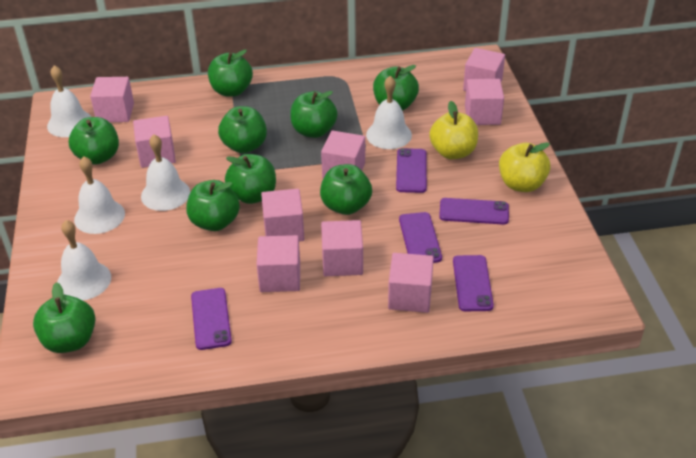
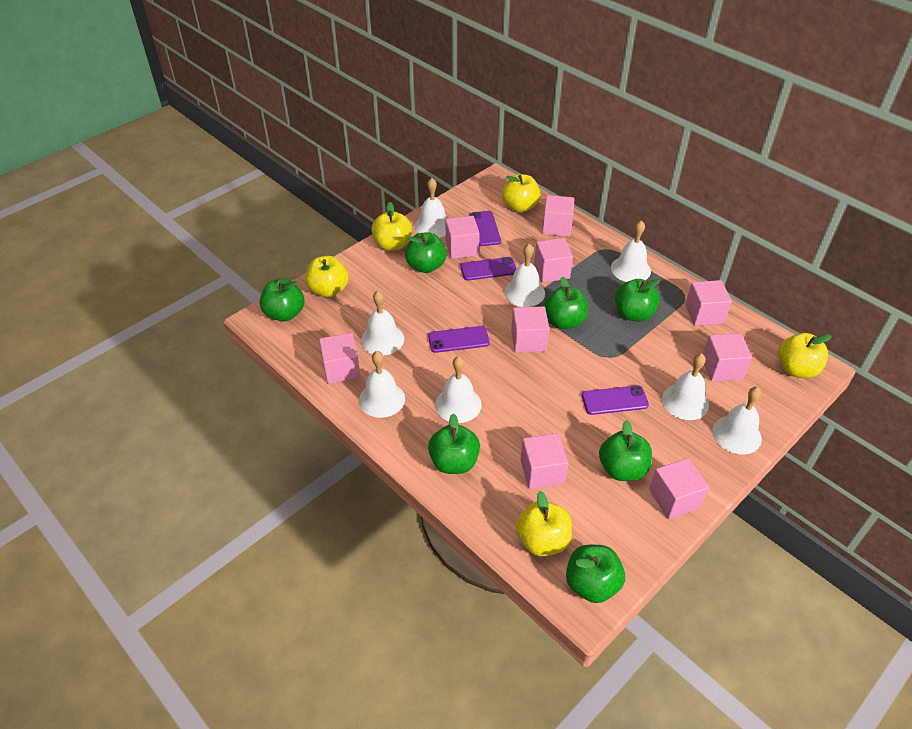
green apple: [33,282,95,353] [69,117,119,165] [186,180,240,231] [208,50,253,97] [218,106,267,153] [225,154,276,204] [290,91,338,138] [320,164,372,215] [373,65,419,111] = 9 -> [260,279,304,322] [405,233,447,273] [428,414,480,474] [544,276,588,329] [566,545,625,603] [599,420,652,481] [615,279,660,322] = 7
purple phone: [191,288,232,350] [396,148,427,193] [399,212,442,263] [439,198,509,225] [453,255,494,311] = 5 -> [428,326,490,353] [461,257,517,281] [470,211,501,246] [582,385,649,415] = 4
white bell: [47,65,91,137] [57,220,111,300] [74,156,125,234] [141,135,190,211] [366,76,412,149] = 5 -> [359,351,405,418] [361,291,404,356] [414,178,447,238] [435,356,482,423] [504,244,545,307] [611,220,651,282] [662,353,709,420] [712,387,762,454] = 8
yellow apple: [429,101,478,159] [499,142,551,192] = 2 -> [305,256,348,297] [372,202,412,251] [502,174,541,212] [516,491,572,556] [778,333,832,378] = 5

